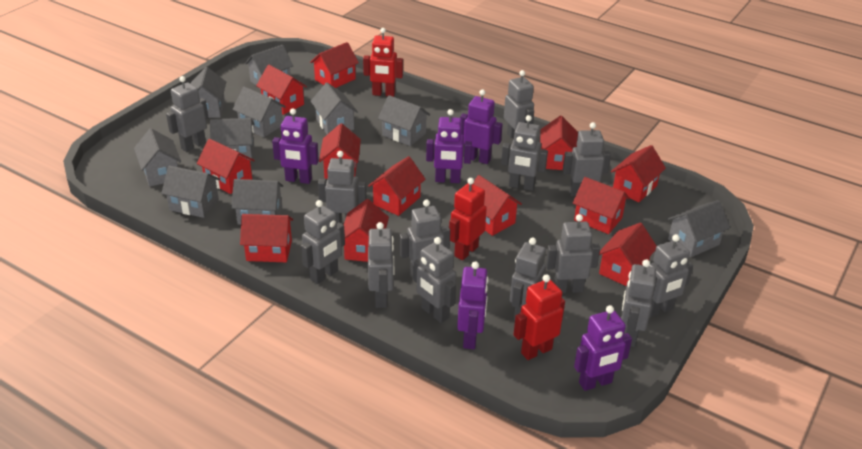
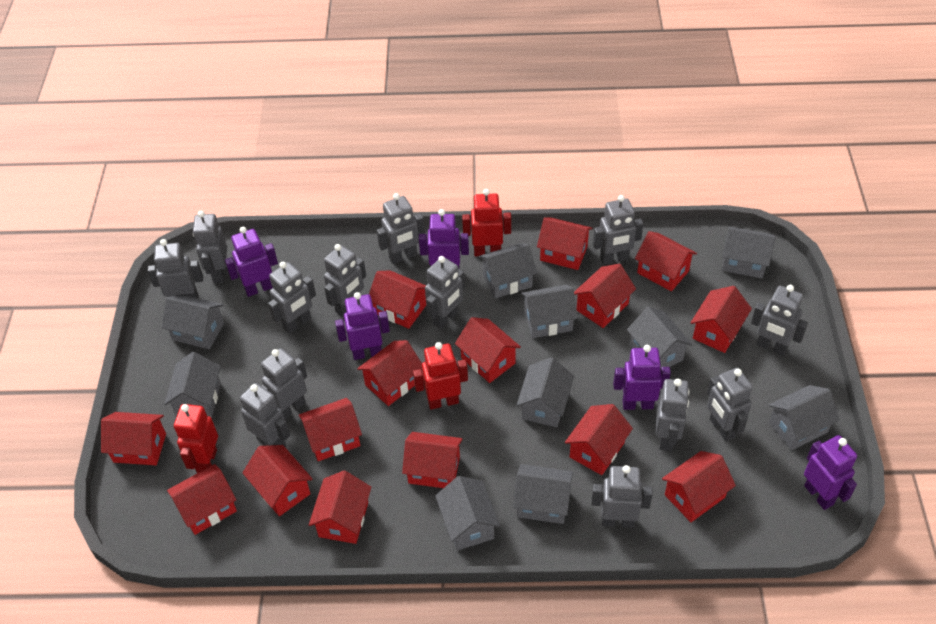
red house: [197,139,255,194] [240,214,293,262] [256,65,307,115] [310,42,359,88] [319,123,361,179] [344,199,389,262] [368,156,425,216] [473,175,522,236] [540,115,578,170] [573,177,630,234] [599,223,657,286] [611,145,666,202] = 12 -> [101,412,166,465] [167,464,237,535] [243,445,312,516] [299,398,362,461] [309,471,371,544] [357,340,422,406] [369,270,426,329] [402,432,463,488] [455,317,521,383] [537,217,592,270] [565,404,633,475] [574,264,636,328] [635,231,697,291] [662,451,736,522] [690,286,752,353] = 15

